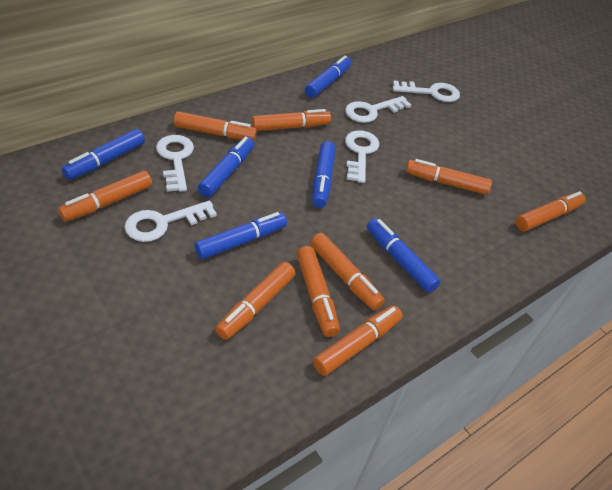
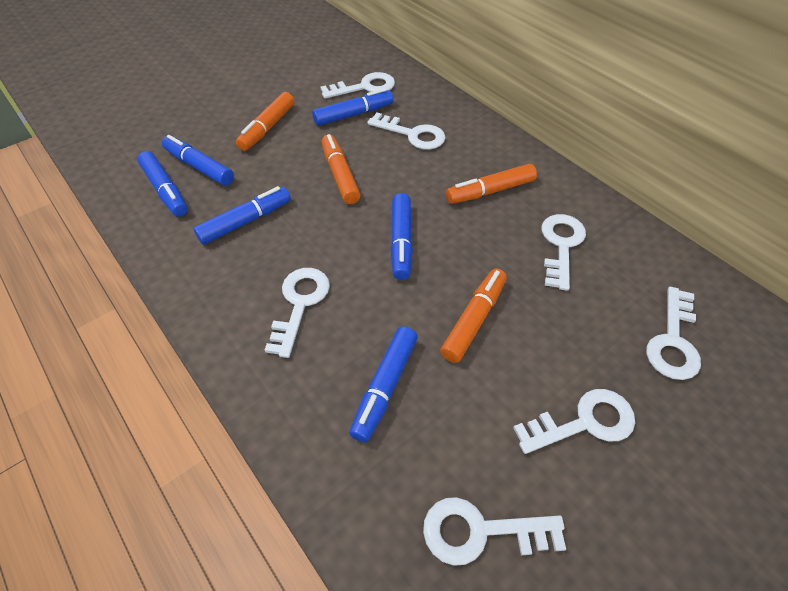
orange marker: [58,171,152,222] [174,111,257,141] [215,262,296,340] [252,109,331,131] [297,246,340,337] [310,233,385,311] [313,305,402,376] [406,159,492,195] [515,191,586,232] = 9 -> [236,92,294,151] [322,134,361,204] [440,269,507,363] [446,164,537,204] = 4
white key: [124,200,217,242] [156,135,194,192] [345,96,411,123] [345,130,379,183] [393,81,460,102] = 5 -> [265,268,330,358] [321,72,395,99] [367,112,446,150] [423,497,566,566] [513,389,635,454] [542,214,586,291] [646,287,701,380] = 7

